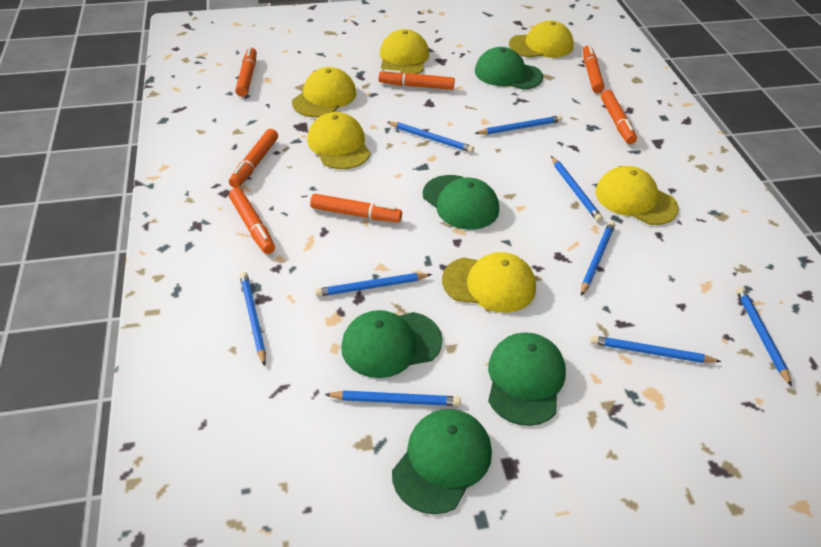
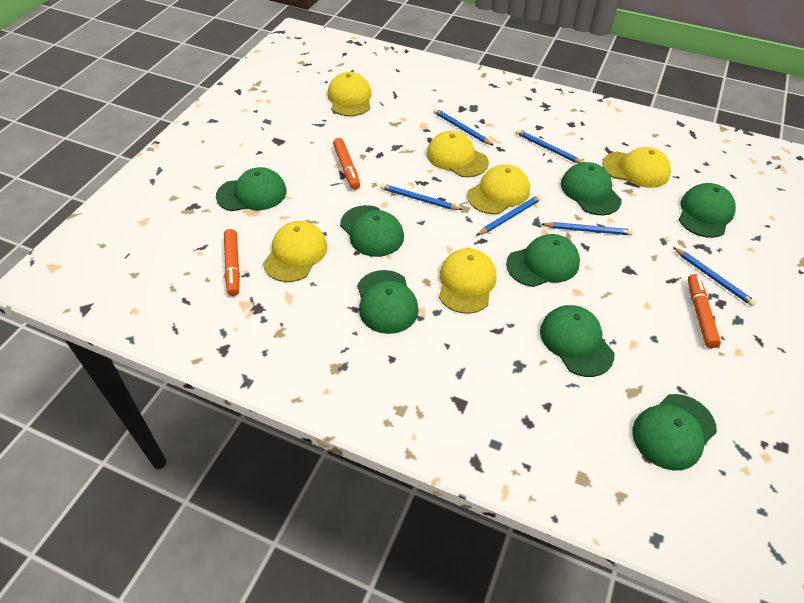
blue pencil: [240,272,266,366] [315,273,432,297] [325,390,461,406] [388,122,474,153] [475,115,562,135] [551,156,603,222] [581,221,615,296] [591,335,721,363] [736,287,792,386] = 9 -> [380,184,462,210] [434,108,494,146] [476,195,541,236] [516,129,583,164] [541,222,633,235] [673,247,756,306] = 6
green cap: [341,310,442,378] [392,409,492,514] [423,175,499,230] [475,47,543,90] [488,333,566,426] = 5 -> [216,167,287,211] [340,205,404,257] [357,270,419,334] [506,234,580,287] [540,305,614,377] [561,162,622,215] [633,394,717,471] [678,183,736,238] = 8
orange marker: [229,129,278,188] [229,188,275,254] [235,47,257,97] [310,194,402,222] [379,69,455,90] [583,45,605,93] [601,90,637,144] = 7 -> [224,229,240,296] [333,138,360,190] [688,274,721,348] = 3

